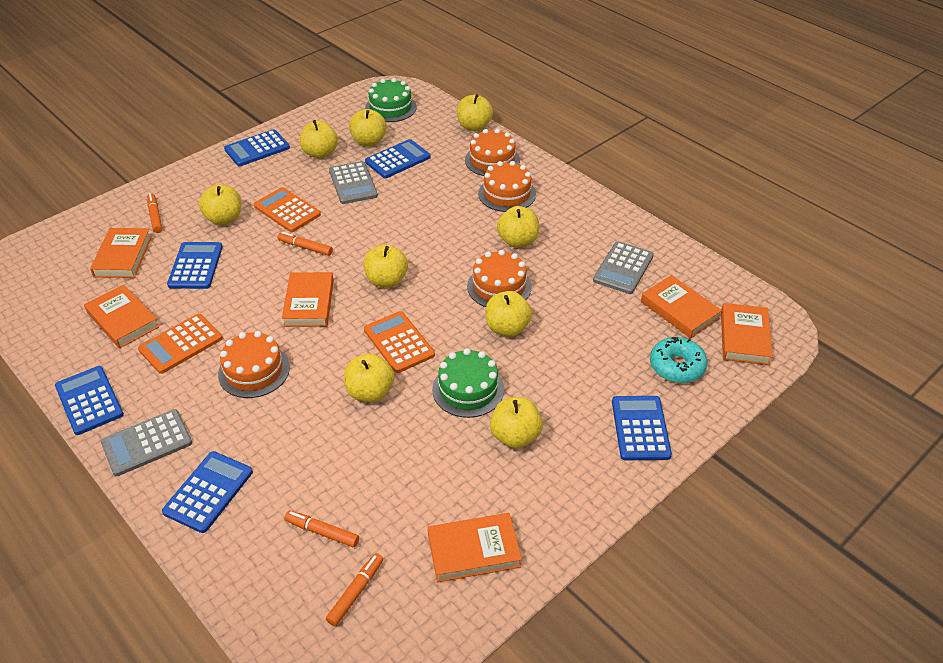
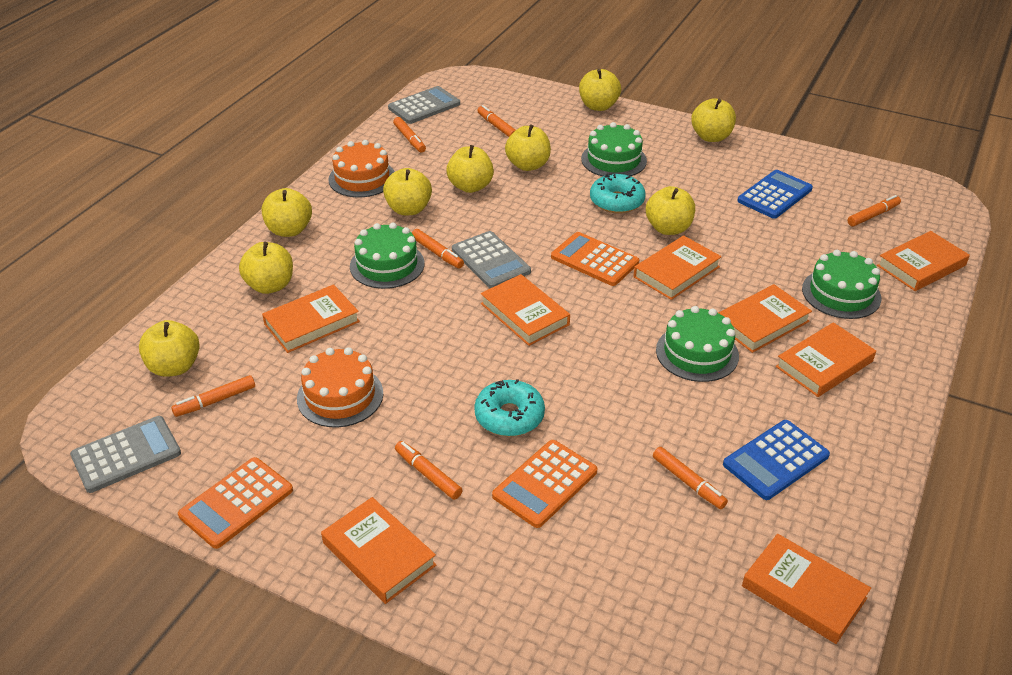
blue calculator: [55,366,124,435] [162,451,253,533] [167,242,223,289] [224,129,290,166] [365,139,431,178] [612,396,672,460] = 6 -> [723,420,830,500] [737,170,813,219] = 2
green cake: [365,78,417,122] [432,348,504,418] = 2 -> [350,222,425,289] [581,122,647,176] [656,306,739,382] [802,250,881,319] = 4
orange book: [84,284,159,348] [90,228,152,278] [282,272,334,327] [428,513,522,582] [641,275,722,338] [721,303,773,365] = 6 -> [262,284,360,353] [321,497,436,604] [481,274,570,346] [634,235,722,300] [719,284,812,353] [742,534,871,644] [776,322,876,397] [877,231,970,291] = 8
orange cake: [218,331,290,398] [465,129,520,176] [467,250,532,307] [478,161,536,212] = 4 -> [297,347,383,427] [328,140,395,197] = 2
orange marker: [147,193,162,233] [278,232,333,256] [285,511,359,547] [326,553,383,626] = 4 -> [171,375,255,417] [393,117,426,153] [395,441,463,500] [412,229,464,269] [477,105,516,137] [653,447,728,509] [847,195,901,226] = 7
turquoise donut: [650,337,708,383] = 1 -> [474,379,545,436] [590,173,646,213] = 2

